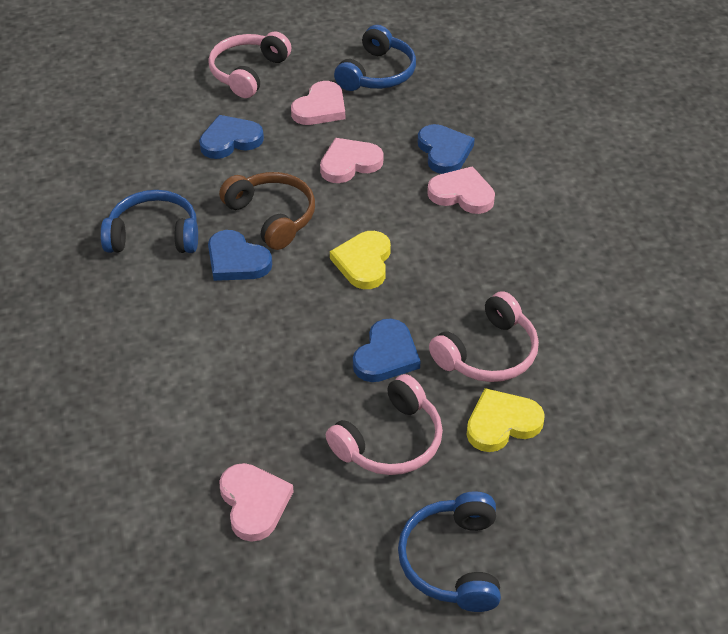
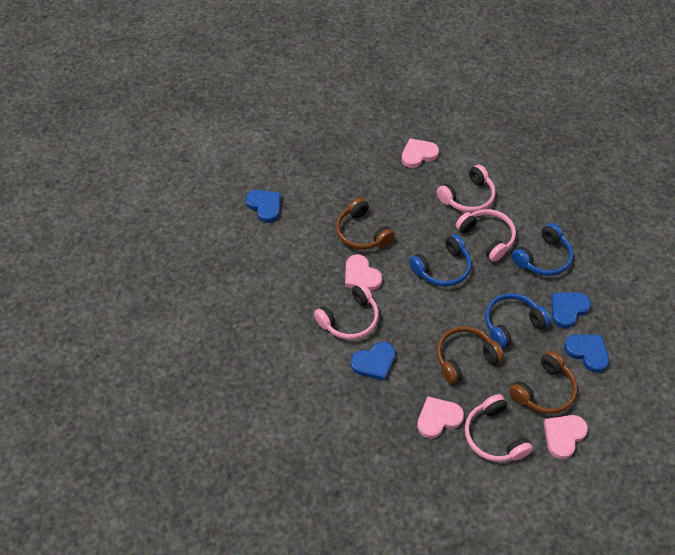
brown headphones: [219,172,315,250] = 1 -> [336,197,395,250] [437,326,504,384] [509,351,577,414] = 3
pink headphones: [208,31,291,98] [326,374,443,475] [429,291,539,382] = 3 -> [314,283,379,340] [437,165,496,213] [456,209,516,262] [465,394,533,462] = 4
yellow heart: [330,231,391,289] [466,388,545,452] = 2 -> none = 0

